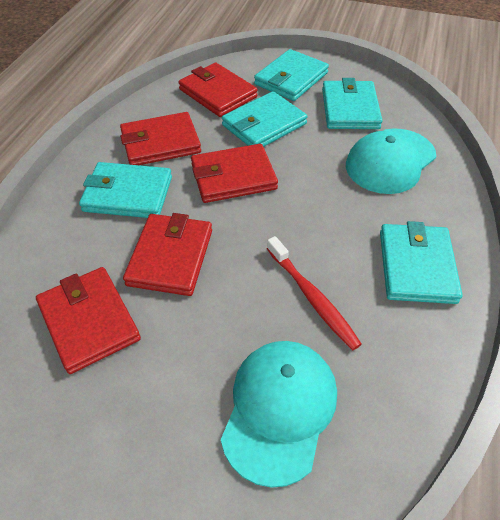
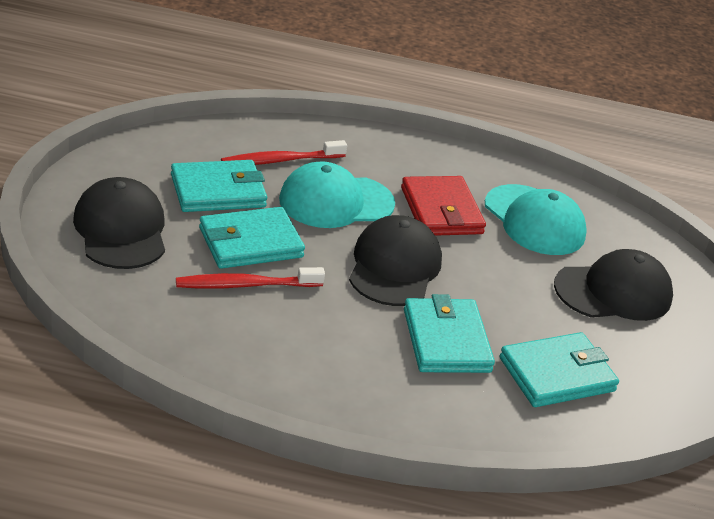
black cap: none = 0 -> [73,177,165,269] [349,215,442,306] [554,249,673,321] = 3
red toothbrush: [267,236,362,351] = 1 -> [176,267,325,289] [221,140,347,165] = 2
red wallet: [36,267,141,374] [120,112,201,165] [123,213,212,296] [178,63,258,117] [191,144,278,203] = 5 -> [401,176,486,236] = 1
turquoise wallet: [79,162,172,218] [222,91,308,147] [254,49,329,101] [322,78,382,129] [380,221,463,304] = 5 -> [171,160,267,212] [199,207,305,269] [404,294,495,373] [500,332,619,407] = 4

